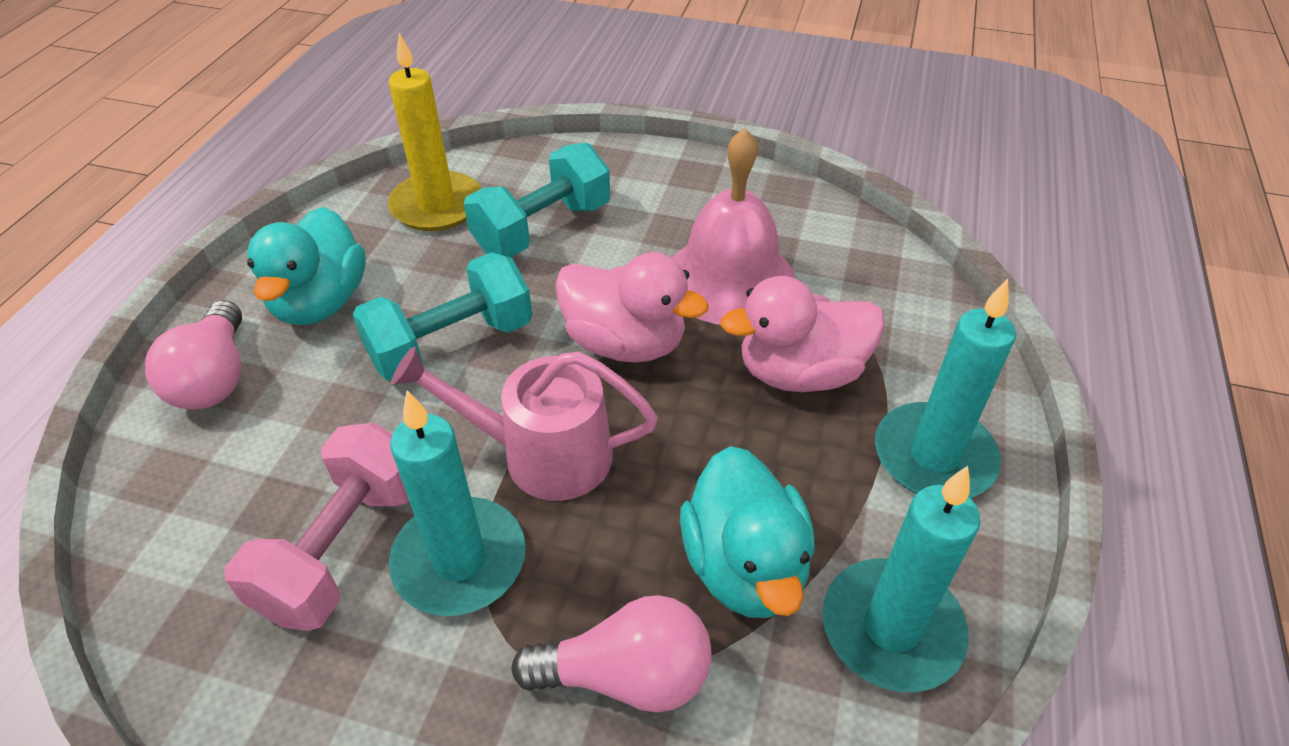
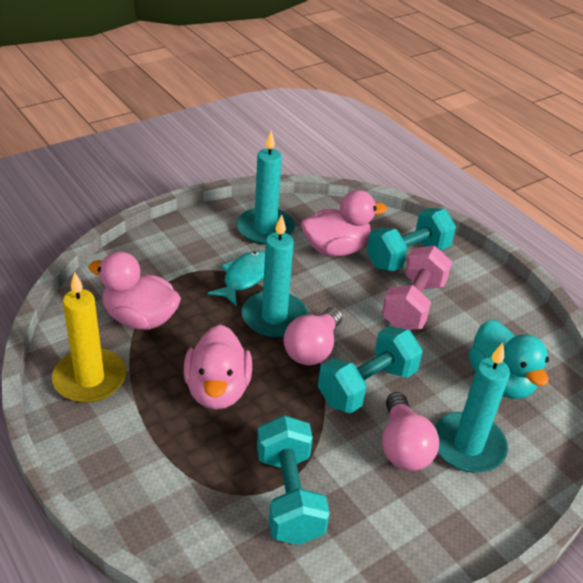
pink bell: [672,128,796,325] = 1 -> none = 0
pink duck: [555,252,709,363] [720,276,885,392] = 2 -> [88,251,181,330] [184,324,252,409] [301,190,387,256] = 3
pink watering can: [391,347,658,501] = 1 -> none = 0
turquoise duck: [247,207,366,325] [680,446,815,618] = 2 -> [469,319,549,399] = 1
turquoise dumbbell: [353,253,532,381] [464,143,610,258] = 2 -> [257,415,330,545] [318,326,423,413] [367,208,456,271] = 3
turquoise fish: none = 0 -> [208,250,265,306] = 1

